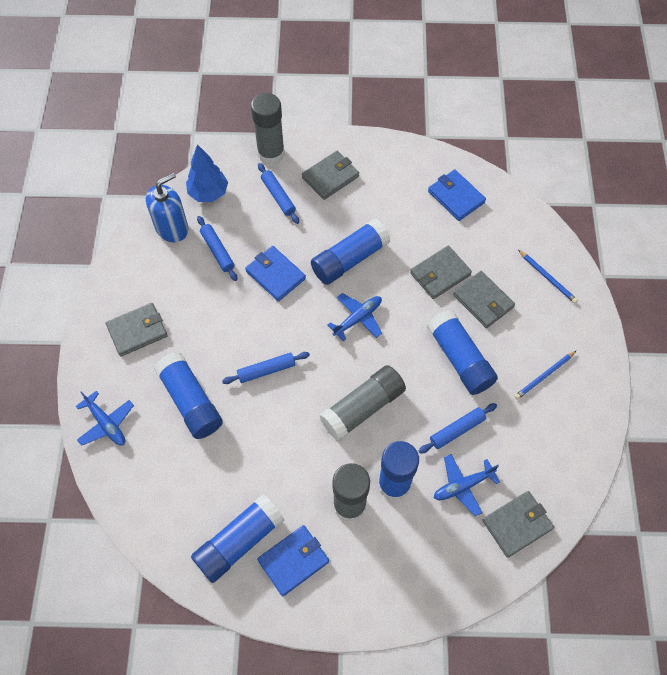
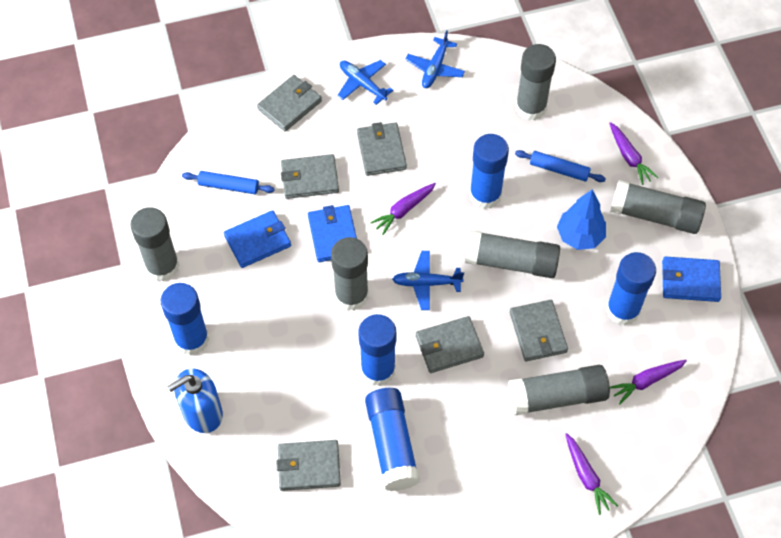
blue pencil: [514,351,576,400] [518,250,578,303] = 2 -> none = 0
blue rolling pin: [197,216,237,281] [222,352,310,384] [258,163,299,224] [419,403,497,454] = 4 -> [182,171,275,194] [515,150,606,182] = 2
grey glue stick: [251,93,285,165] [320,365,406,441] [332,463,370,522] = 3 -> [130,207,179,282] [331,237,368,311] [465,230,560,278] [508,365,610,415] [516,44,556,120] [610,180,706,234] = 6
grey wallet: [106,303,168,357] [302,151,359,200] [410,246,472,299] [453,271,515,328] [482,491,554,558] = 5 -> [257,75,322,131] [276,440,341,491] [281,154,339,199] [357,122,407,176] [416,316,484,373] [510,300,568,361] = 6
purple carrot: none = 0 -> [370,183,436,235] [565,433,618,515] [609,122,658,185] [610,360,687,404] = 4

